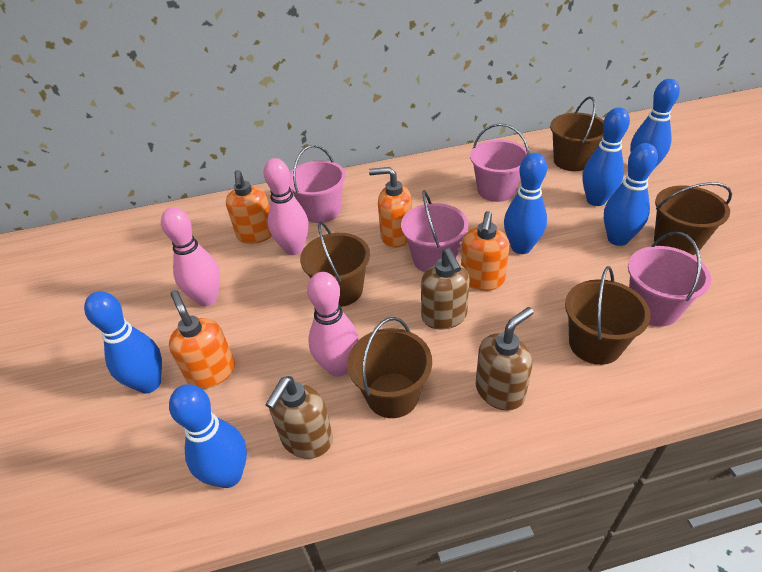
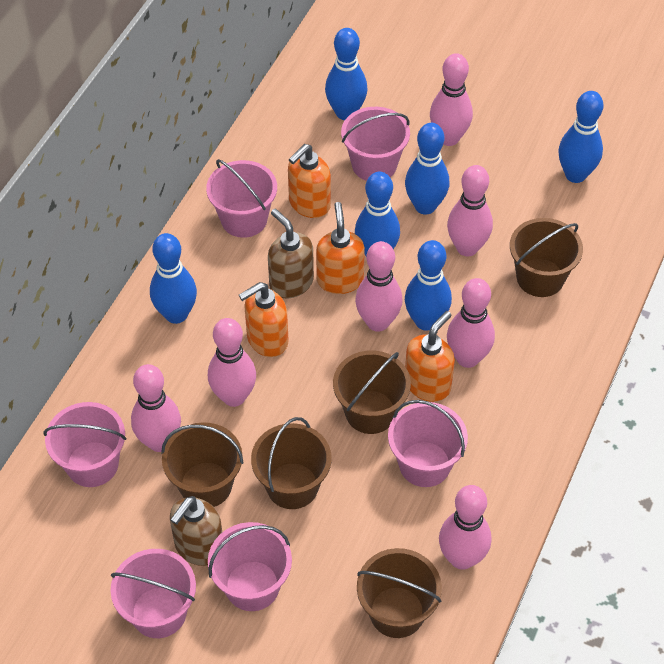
brown soap dispenser: [265,376,333,459] [421,248,469,330] [476,307,534,411] = 3 -> [170,496,222,566] [268,209,314,298] = 2
pink bowling pin: [161,207,220,306] [263,158,309,255] [307,272,359,377] = 3 -> [131,364,181,452] [208,318,256,407] [355,241,403,332] [430,53,473,146] [439,485,491,570] [447,165,493,256] [447,278,495,368] = 7
pink bucket: [289,145,346,223] [401,190,469,272] [470,123,530,202] [628,232,711,327] = 4 -> [43,402,126,487] [110,549,196,638] [206,159,277,238] [208,522,292,611] [341,107,410,181] [388,400,468,487] = 6

